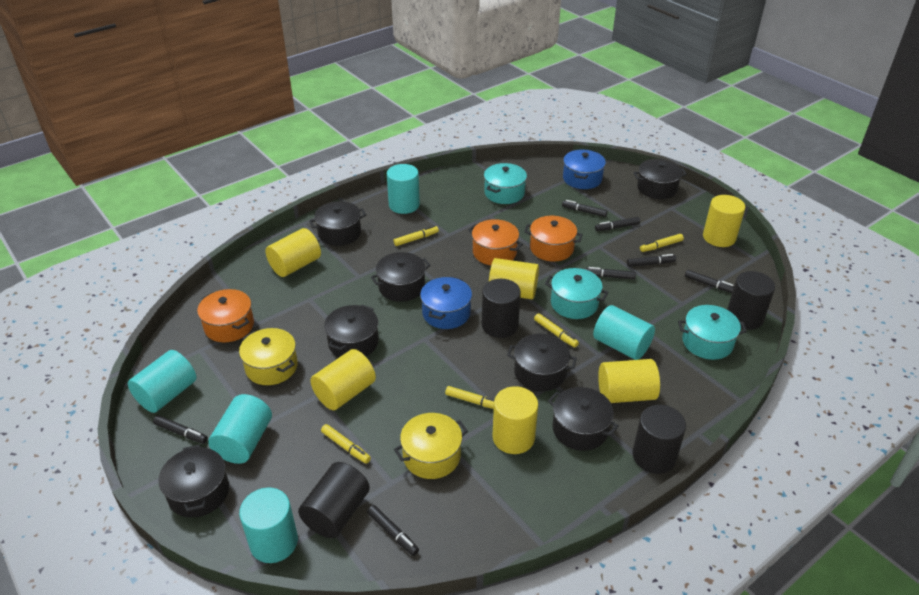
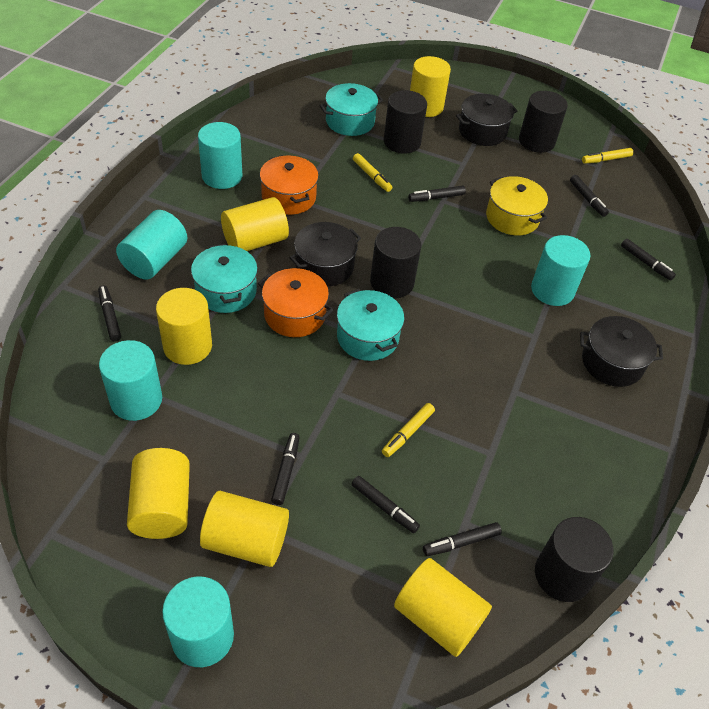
black pot: [158,445,229,518] [309,201,366,246] [324,305,379,357] [371,252,431,302] [507,334,577,391] [548,387,619,451] [633,159,687,199] = 7 -> [290,222,361,287] [456,94,518,146] [580,316,663,387] = 3
blue pot: [420,277,472,329] [563,150,606,189] = 2 -> none = 0
orange pot: [197,289,254,342] [468,219,523,265] [524,216,583,261] = 3 -> [258,268,333,337] [260,155,319,215] = 2
yellow marker: [321,424,371,464] [394,226,439,246] [445,386,494,409] [534,313,579,348] [640,234,684,252] = 5 -> [353,153,392,192] [382,403,435,457] [582,148,633,164] = 3
yellow pot: [239,328,298,385] [394,413,468,479] = 2 -> [486,176,548,236] = 1

